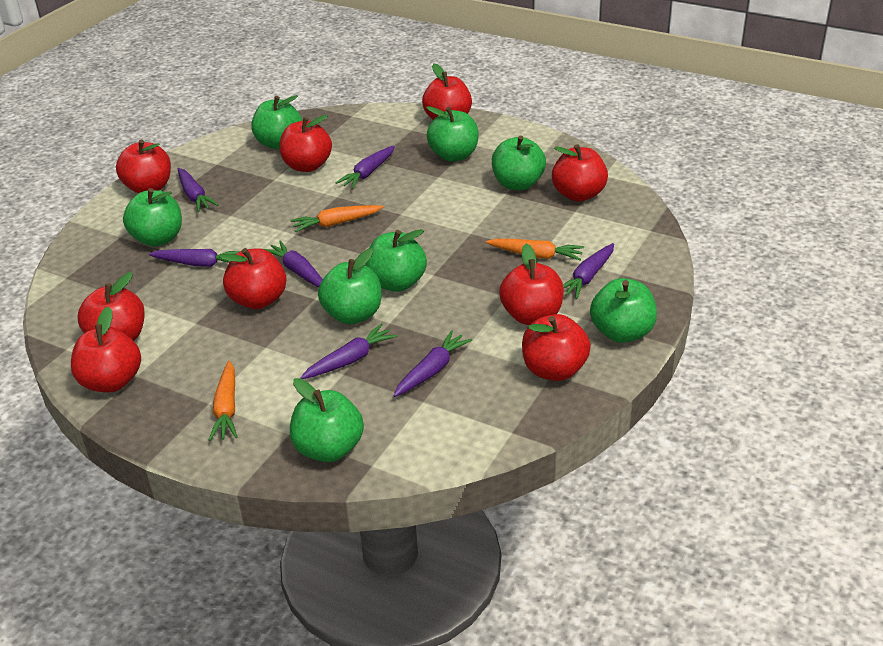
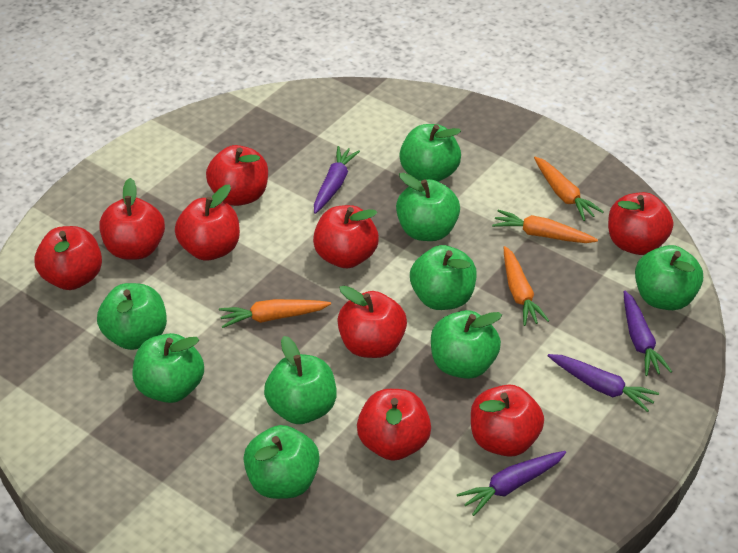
green apple: [123,188,182,246] [251,95,302,149] [290,378,364,462] [318,248,382,324] [365,229,427,292] [426,106,479,162] [492,136,546,190] [590,278,657,343] = 8 -> [97,283,167,350] [133,333,204,403] [243,425,320,499] [264,336,337,424] [396,173,460,241] [399,124,461,182] [410,245,477,310] [431,310,502,379] [635,245,703,310] = 9
orange carrot: [209,361,237,441] [290,205,384,232] [486,239,584,261] = 3 -> [219,299,331,328] [492,210,598,243] [504,246,549,326] [534,157,604,221] = 4
purple carrot: [149,249,240,267] [178,168,219,212] [264,240,323,287] [300,324,397,379] [336,146,395,189] [393,330,472,397] [563,243,614,299] = 7 -> [314,146,360,214] [457,451,566,516] [548,354,659,412] [624,291,672,376] = 4

